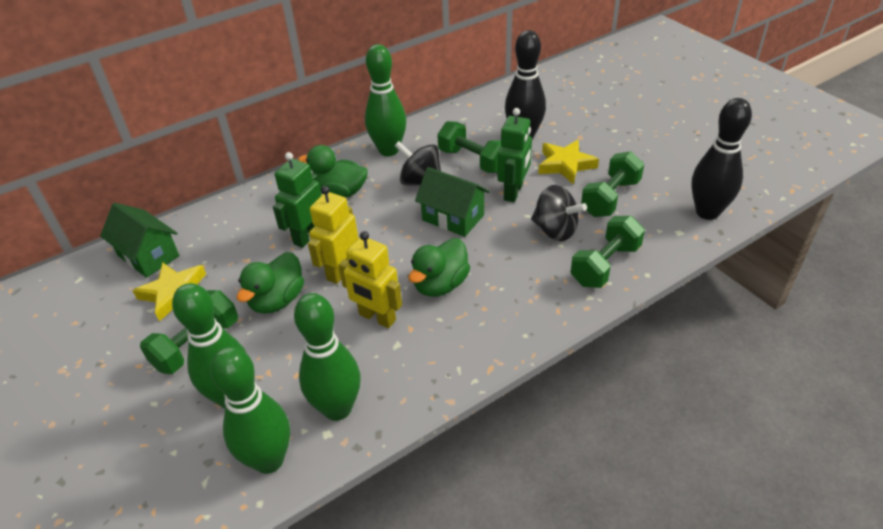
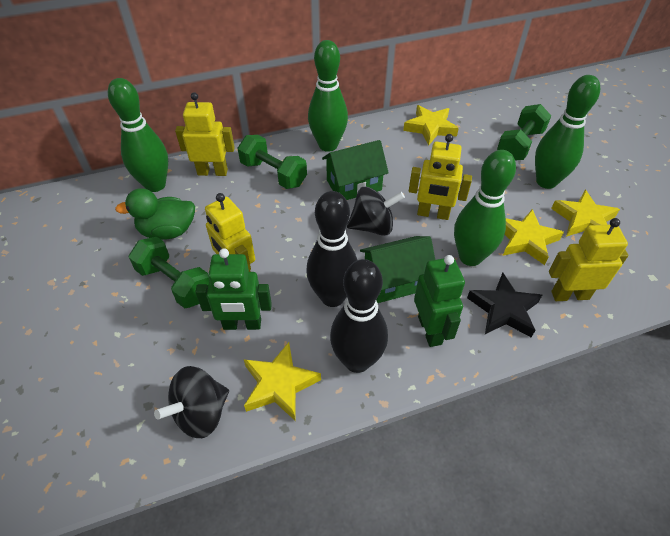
black star: none = 0 -> [467,273,542,337] = 1
green duck: [237,252,304,314] [298,145,368,198] [409,238,470,297] = 3 -> [115,188,195,240] = 1
green dumbbell: [140,290,238,374] [437,121,501,173] [571,216,645,288] [581,151,644,217] = 4 -> [129,237,209,308] [238,135,307,189] [497,104,551,161] = 3
yellow robot: [308,186,359,284] [338,231,402,328] = 2 -> [175,92,235,176] [205,193,255,272] [409,134,472,220] [549,218,628,301] = 4
yellow star: [132,262,206,322] [538,140,599,184] = 2 -> [243,342,321,420] [403,105,459,145] [503,209,564,265] [551,190,620,237] = 4

